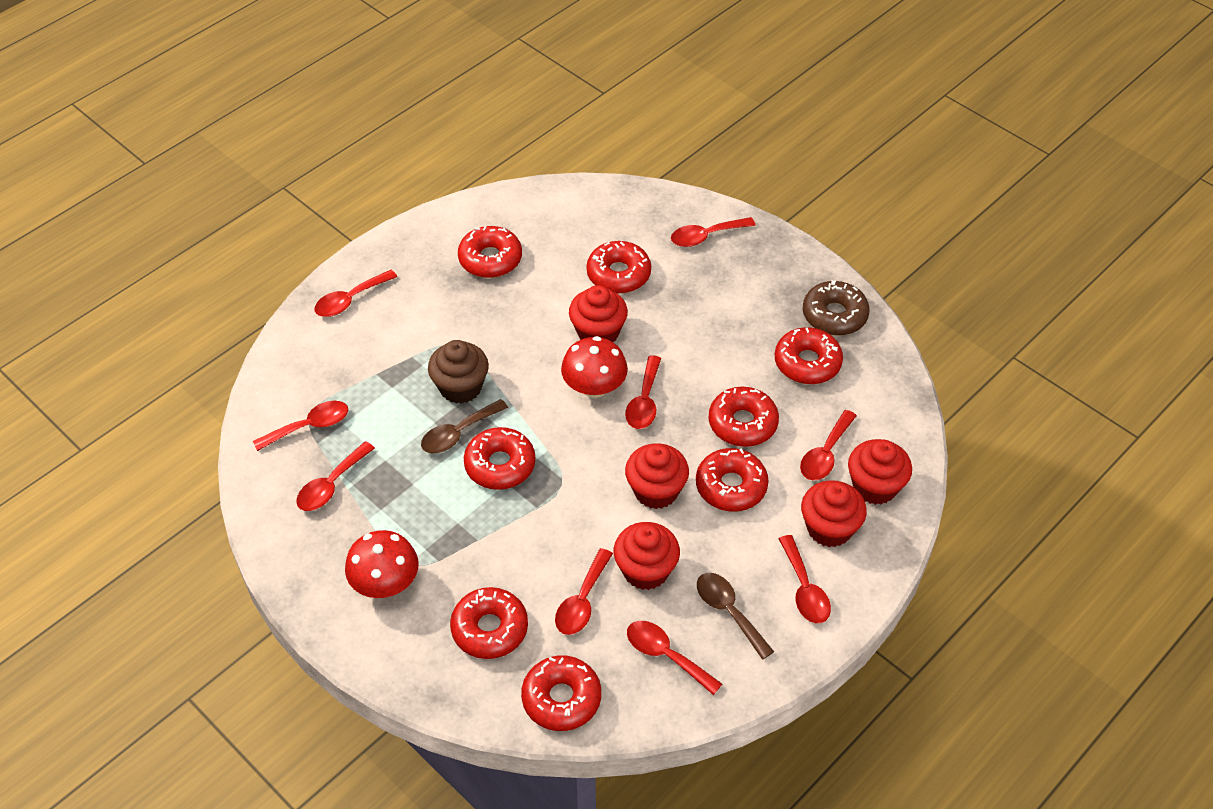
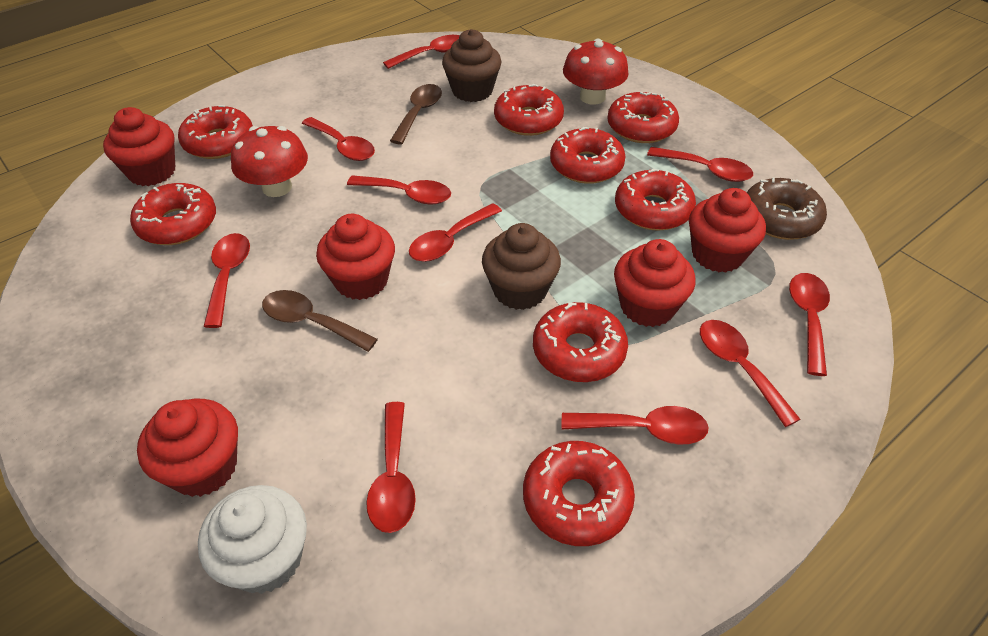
brown cupcake: [428,340,489,404] = 1 -> [442,29,501,102] [482,223,561,310] = 2
red spoon: [253,401,348,451] [296,441,375,511] [314,270,397,317] [555,548,613,635] [625,355,661,429] [627,621,722,695] [671,217,756,247] [779,535,831,623] [800,410,857,480] = 9 -> [203,233,250,328] [302,117,375,161] [347,175,451,204] [366,402,416,533] [383,35,460,69] [409,203,502,262] [562,406,709,444] [647,147,753,182] [700,320,801,427] [789,273,830,376] = 10
white cupcake: none = 0 -> [198,485,307,594] = 1

